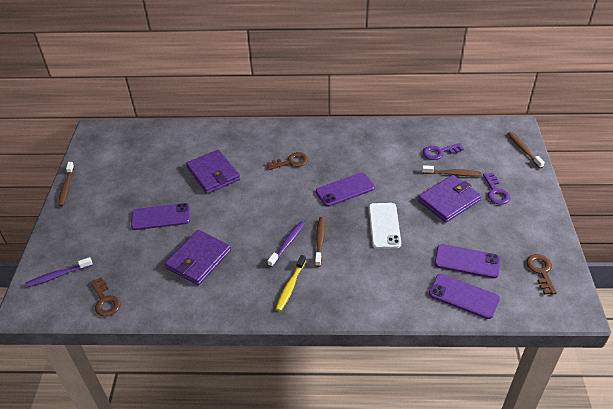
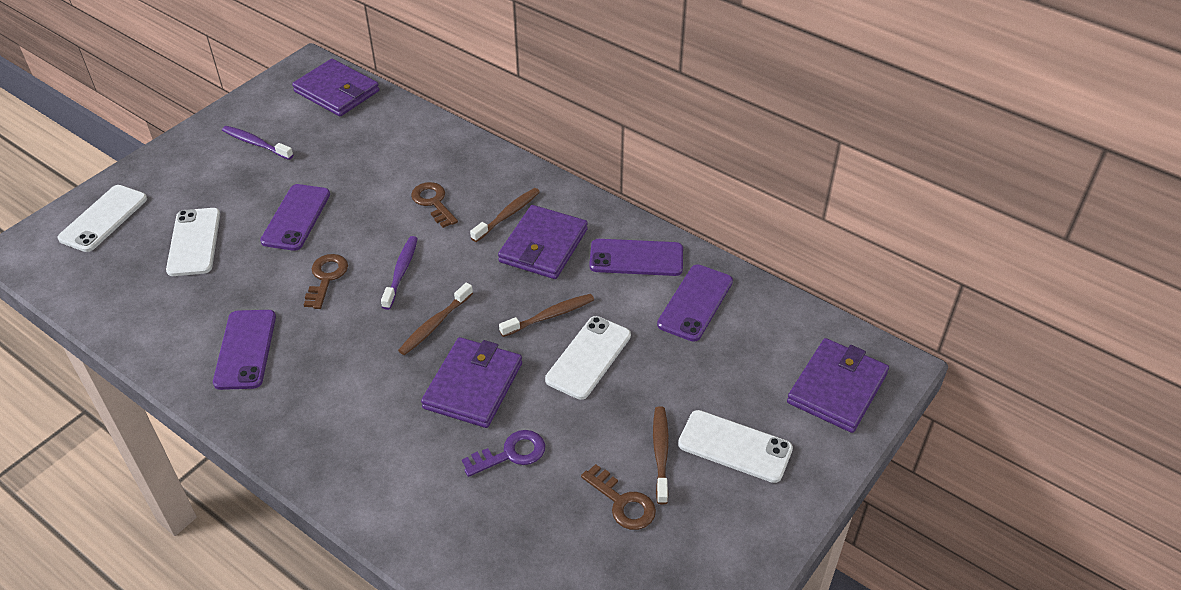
purple key: [423,143,464,160] [483,173,510,205] = 2 -> [462,430,545,477] = 1
purple wallet: [165,230,231,285] [186,149,240,194] [418,175,481,223] = 3 -> [292,59,379,116] [421,337,522,428] [498,205,588,279] [787,338,889,433] = 4
white phone: [369,203,401,249] = 1 -> [57,185,147,252] [166,208,220,276] [545,316,631,400] [678,410,793,483] = 4
yellow toothbrush: [276,255,306,311] = 1 -> none = 0

